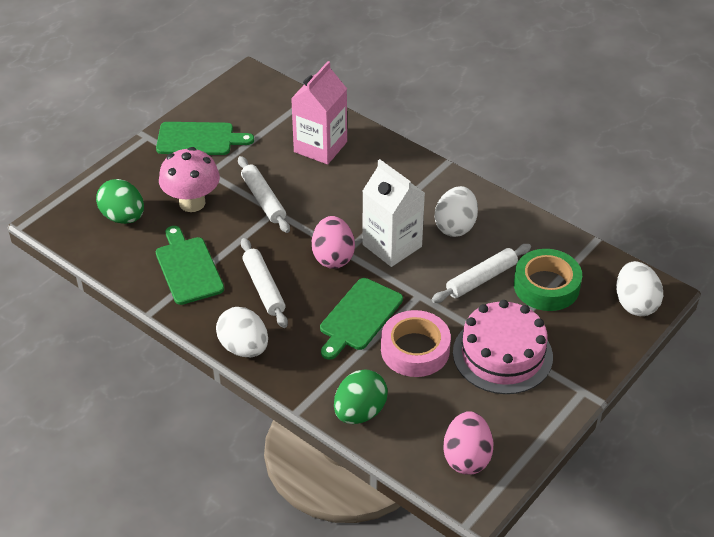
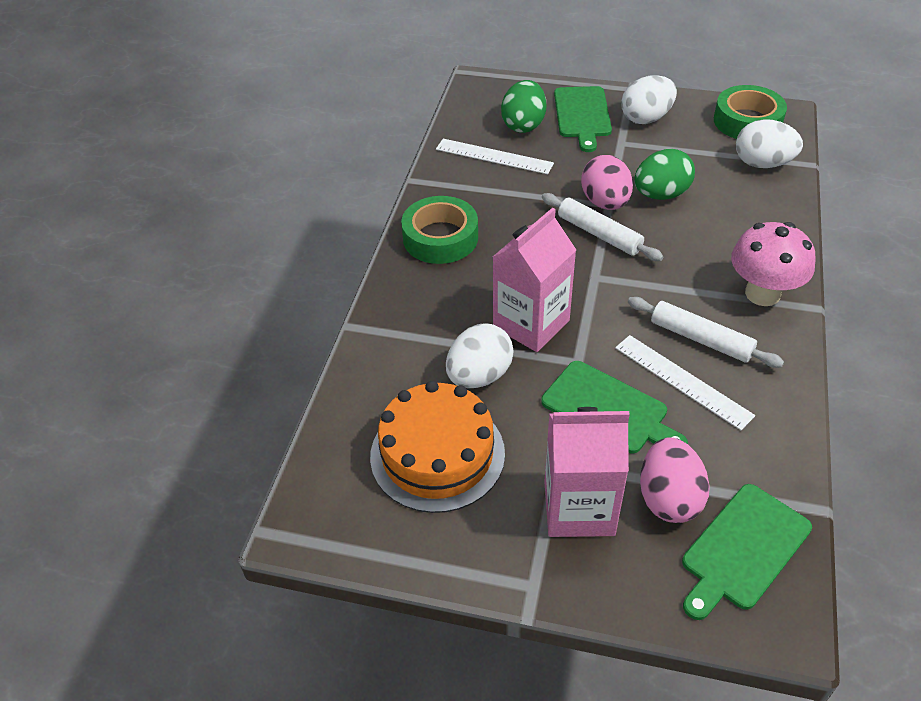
green tape: [514,249,582,311] = 1 -> [401,196,478,264] [714,85,787,139] = 2
orange cake: none = 0 -> [370,381,505,513] = 1
pink cake: [453,300,553,394] = 1 -> none = 0
pink carton: [291,61,347,165] = 1 -> [493,207,576,352] [544,407,630,537] = 2
pink tape: [381,310,451,377] = 1 -> none = 0
white carton: [362,159,425,267] = 1 -> none = 0
white rolling pin: [238,156,290,233] [241,238,288,328] [432,244,531,303] = 3 -> [542,193,664,261] [628,297,784,368] = 2
white ruler: none = 0 -> [436,139,554,174] [615,335,755,430] = 2

